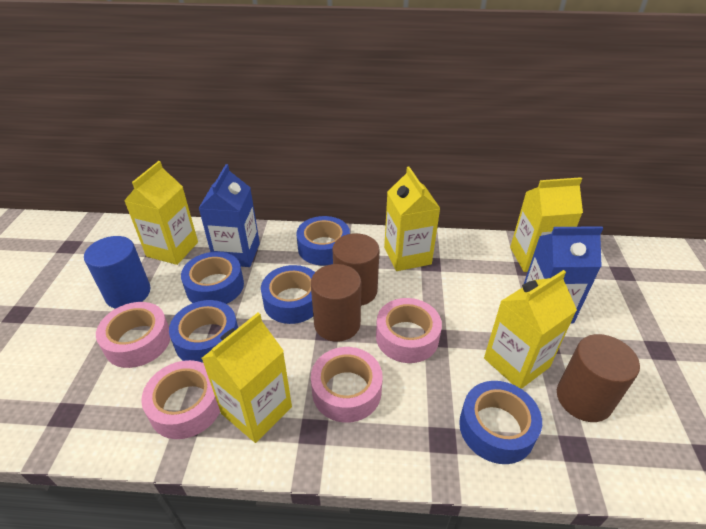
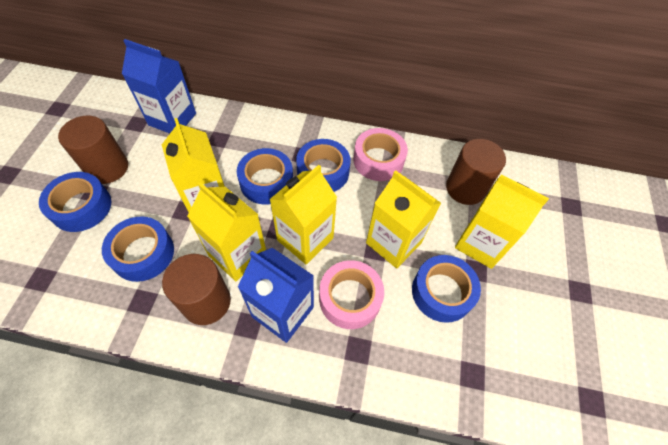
blue cylinder: [84,236,151,309] = 1 -> none = 0
pink tape: [96,302,171,368] [141,360,220,439] [311,347,383,423] [376,298,442,363] = 4 -> [319,260,384,329] [353,128,408,181] = 2

